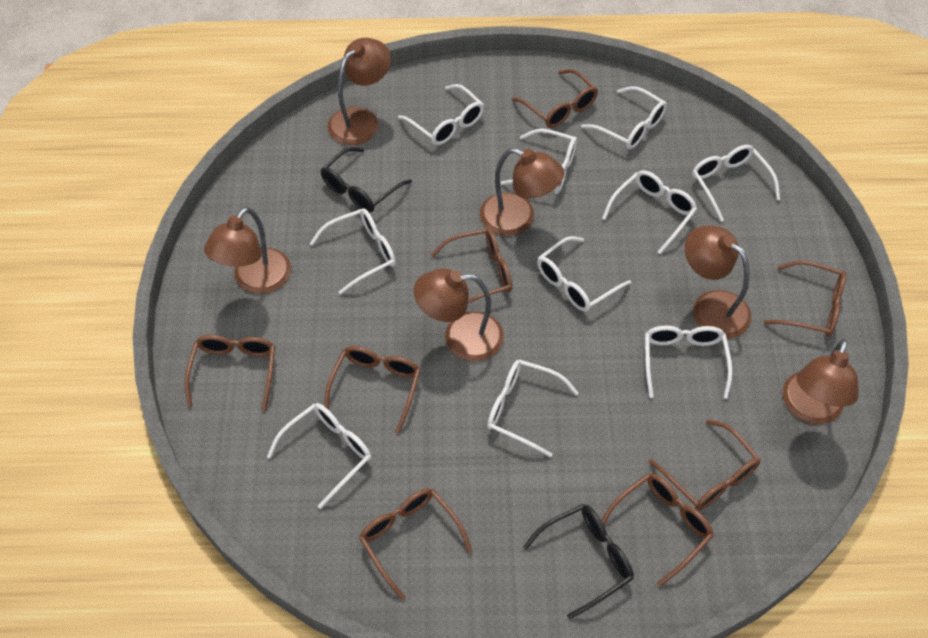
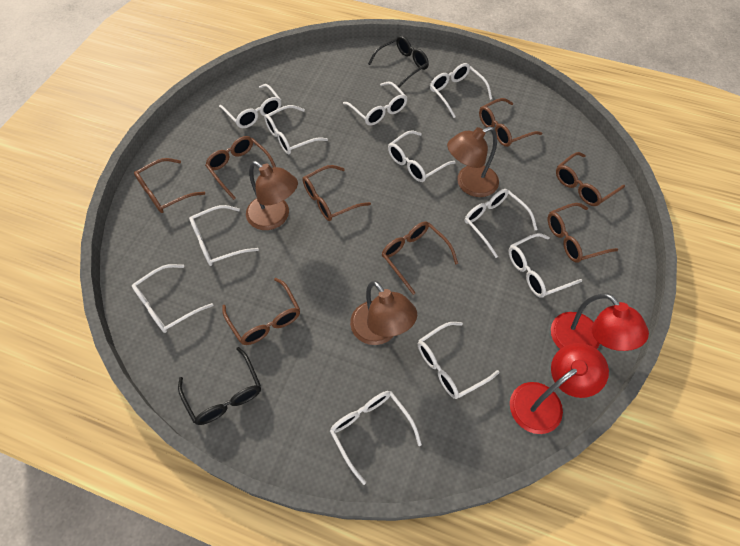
brown lamp: [204,207,291,294] [327,38,391,145] [414,268,504,361] [480,148,564,236] [685,225,751,338] [782,339,859,424] = 6 -> [246,161,298,230] [350,281,417,345] [447,127,499,197] = 3
red lamp: none = 0 -> [510,343,609,434] [551,294,649,351] = 2
white glasses: [267,403,371,509] [310,208,396,294] [398,84,484,145] [487,360,579,457] [501,129,577,194] [537,236,632,312] [581,86,667,149] [602,170,697,254] [645,325,733,399] [692,145,780,221] = 10 -> [132,264,213,333] [189,205,259,266] [219,84,281,128] [264,105,328,154] [330,391,422,485] [343,82,408,126] [388,130,456,182] [418,322,500,399] [430,63,492,118] [465,189,538,258] [509,233,582,298] = 11

